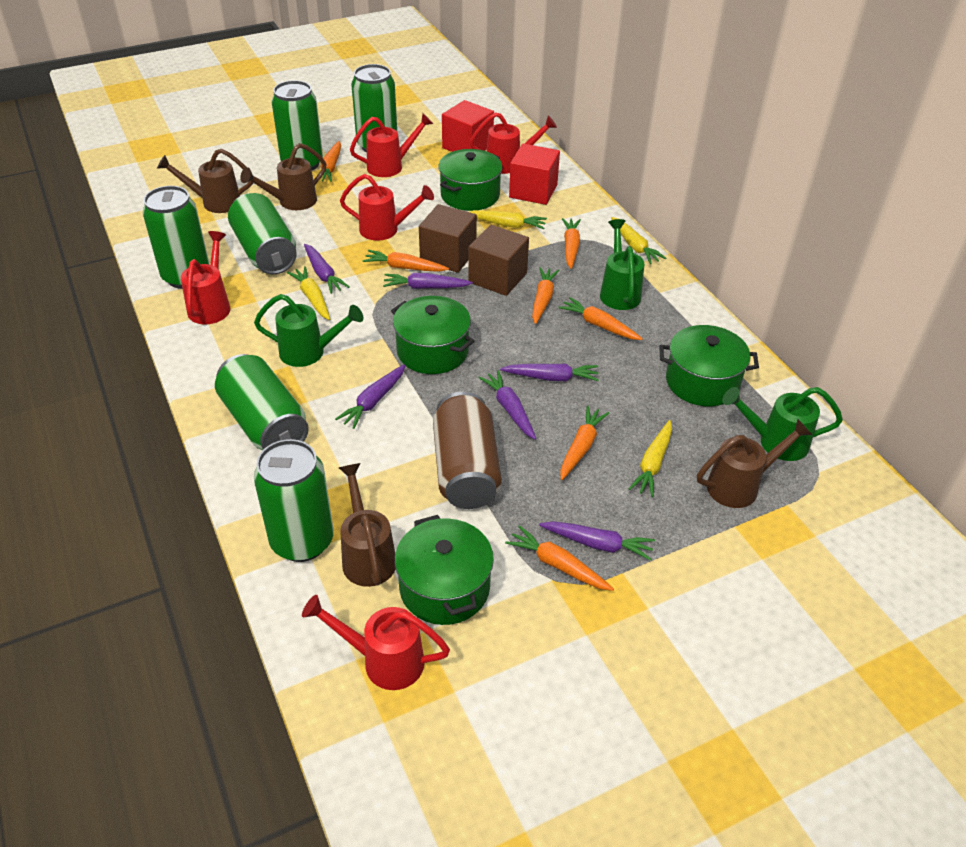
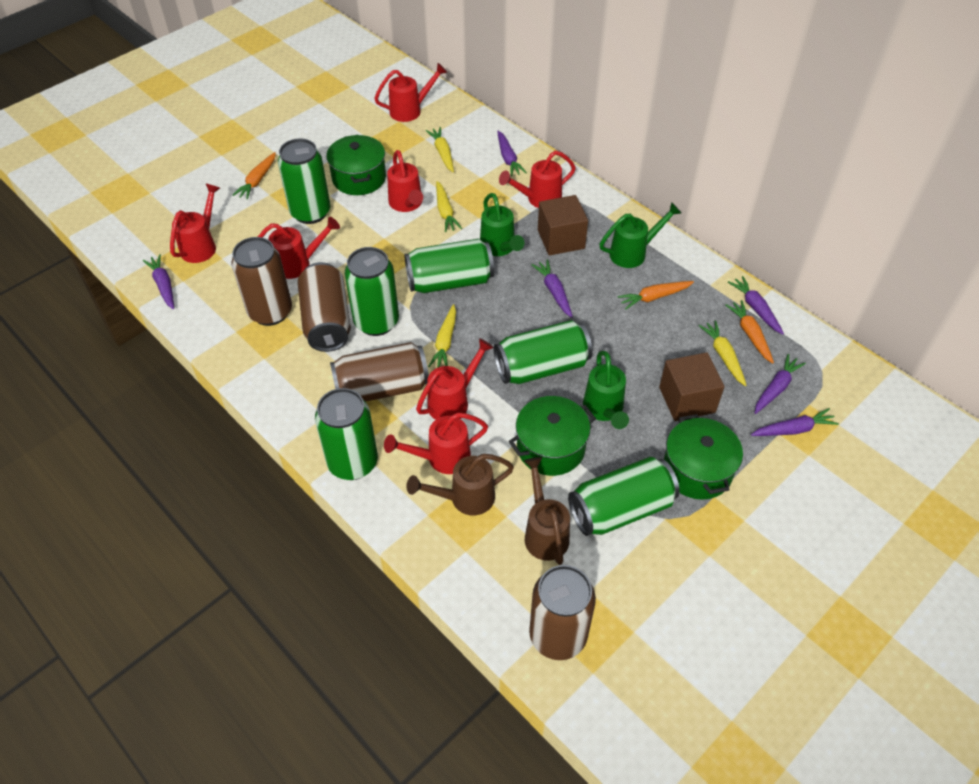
brown can: [433,391,502,509] = 1 -> [231,237,292,326] [298,262,351,352] [330,342,429,402] [529,565,596,660] = 4
brown watering can: [157,149,253,213] [240,143,326,210] [339,463,396,587] [697,419,812,508] = 4 -> [407,454,514,515] [524,457,570,565] = 2
green pot: [391,296,475,374] [395,515,494,625] [438,149,503,211] [659,325,759,406] = 4 -> [326,135,386,195] [509,396,596,476] [664,414,743,500] = 3
orange carrot: [318,141,341,182] [363,250,449,272] [505,525,614,591] [532,267,560,324] [558,297,643,340] [561,406,609,480] [562,218,581,269] = 7 -> [233,152,276,200] [618,281,694,310] [725,300,774,364] = 3
red cube: [442,100,494,152] [509,144,560,205] = 2 -> none = 0
red watering can: [181,231,230,324] [302,595,450,690] [340,174,434,241] [350,113,433,177] [470,112,557,174] = 5 -> [170,183,220,263] [258,217,340,279] [374,63,447,122] [384,412,488,474] [387,150,423,212] [416,338,494,420] [499,151,576,208] = 7

